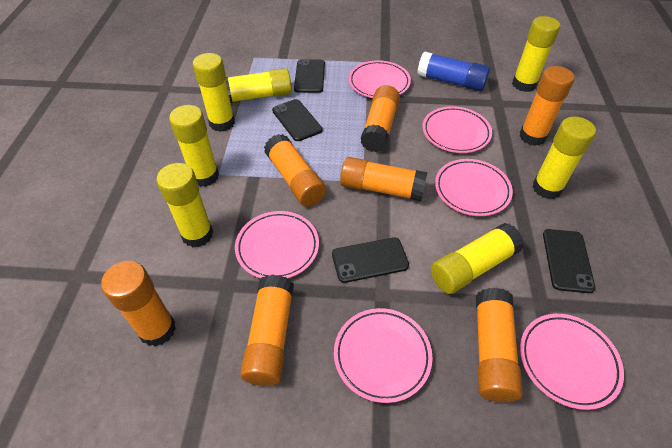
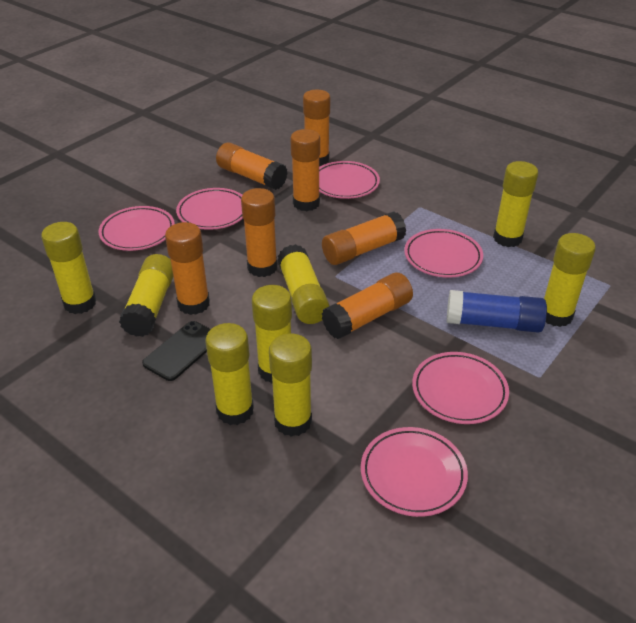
black phone: [272,99,322,141] [294,59,325,93] [332,237,409,283] [543,229,596,293] = 4 -> [142,321,211,381] = 1
yellow glue stick: [157,163,213,247] [169,105,219,187] [193,53,235,132] [225,68,292,103] [431,223,524,294] [512,16,560,92] [532,116,596,199] = 7 -> [41,222,97,314] [119,254,173,337] [205,323,254,425] [252,285,292,383] [269,333,312,437] [278,244,330,324] [493,161,538,247] [544,233,596,327] = 8

